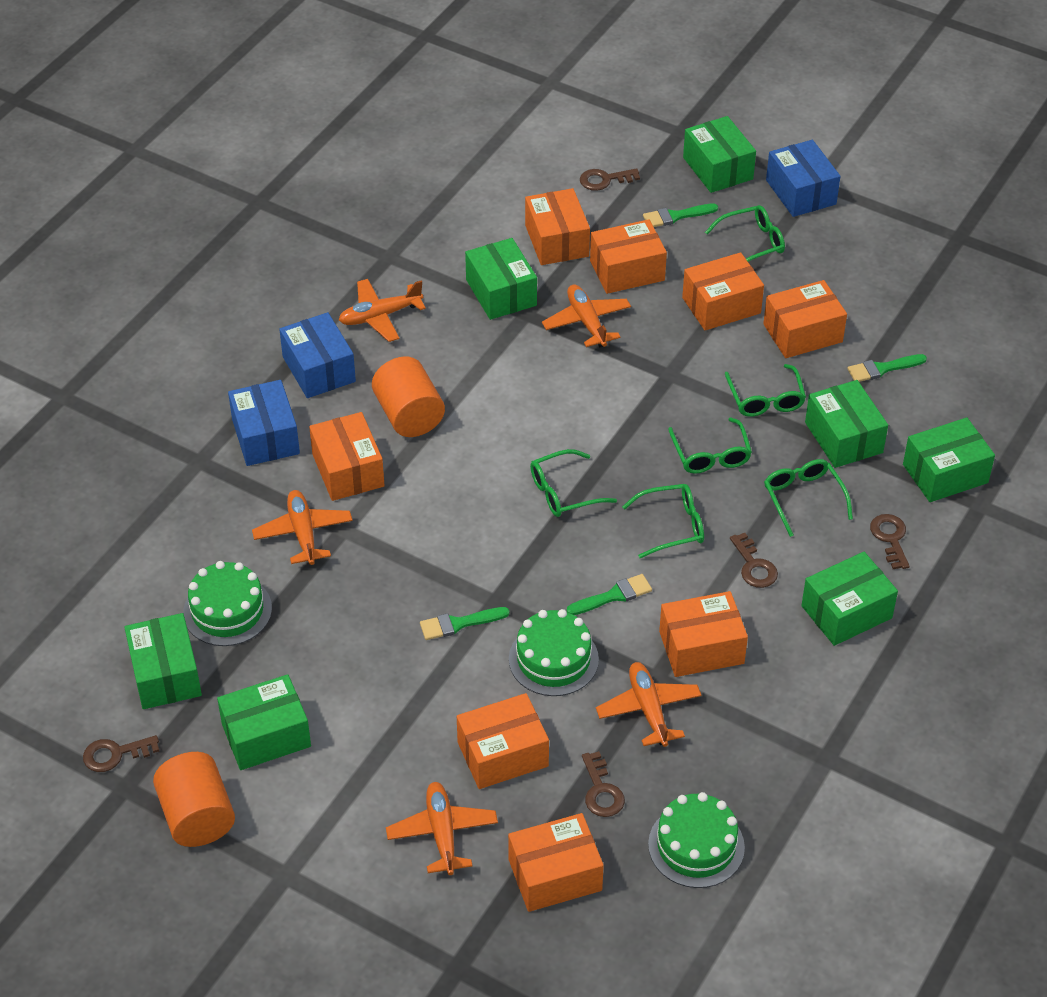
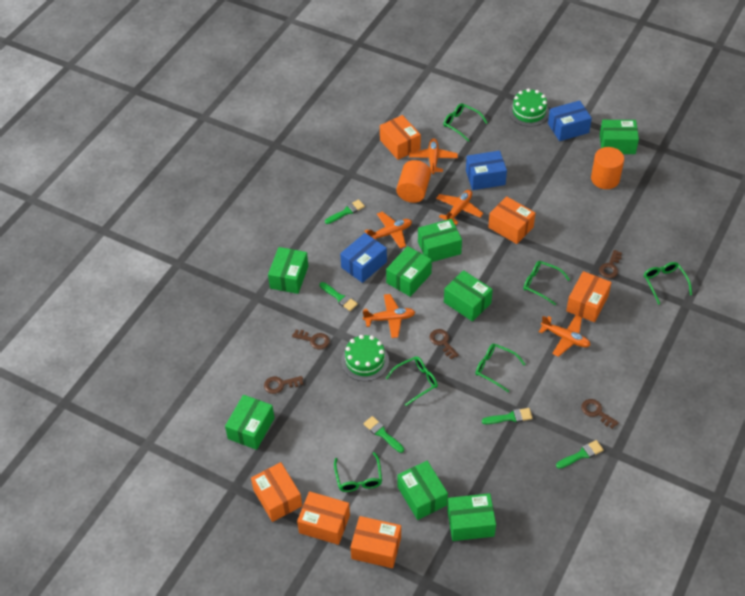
green box: [124,613,202,709] [217,674,311,770] [465,238,537,320] [683,116,756,193] [801,552,898,646] [805,380,888,468] [903,418,995,502] = 7 -> [225,395,274,450] [268,247,308,294] [386,246,432,297] [398,461,448,520] [418,219,462,262] [444,270,493,321] [447,493,496,541] [600,120,639,154] = 8
green brush: [420,607,510,640] [567,574,652,615] [643,203,718,227] [847,354,927,382] = 4 -> [320,282,358,311] [325,199,365,224] [363,416,404,453] [482,408,532,424] [556,440,604,469] = 5
green cake: [183,561,272,646] [509,609,599,696] [648,792,745,888] = 3 -> [341,335,389,381] [509,88,549,127] = 2
orange box: [309,412,384,501] [457,693,549,789] [508,813,604,912] [525,188,590,265] [590,219,667,294] [659,591,748,677] [682,252,764,330] [763,280,847,358] = 8 -> [251,462,302,522] [297,491,350,545] [350,516,401,568] [380,115,421,160] [488,196,535,244] [566,271,612,322] = 6

